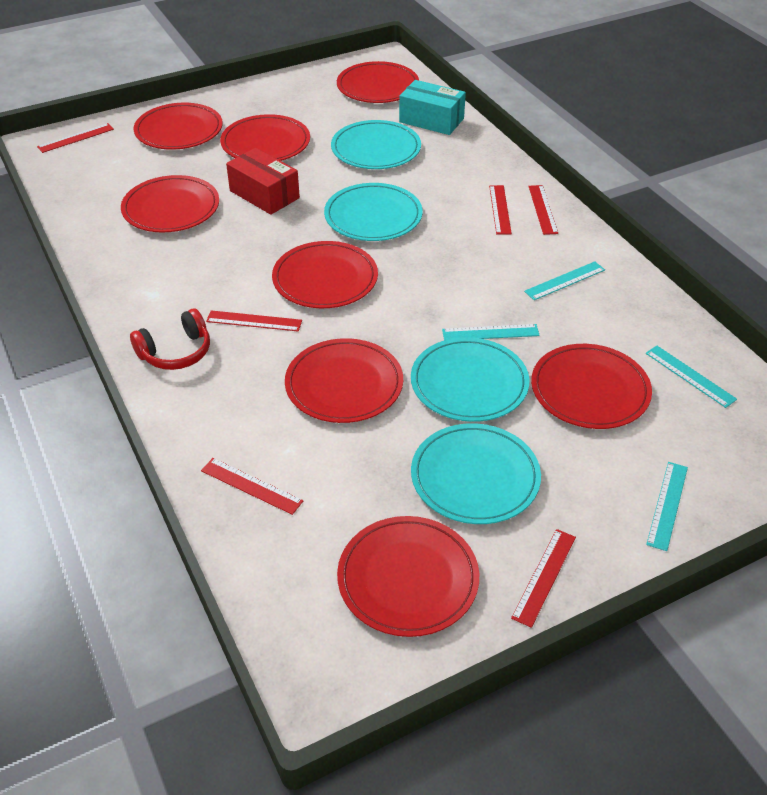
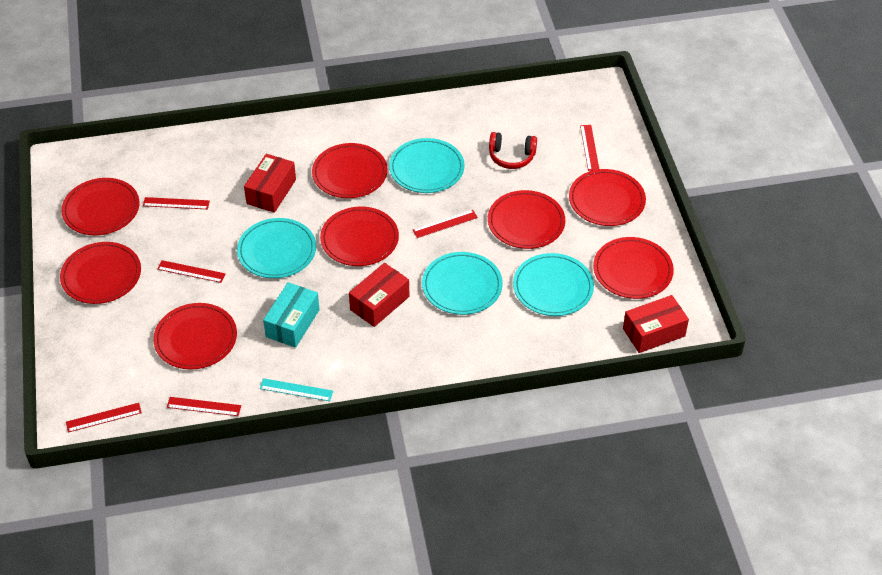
red box: [226,148,300,215] = 1 -> [244,154,296,213] [349,263,410,327] [623,295,689,353] = 3
turquoise ruler: [442,324,540,340] [524,261,605,300] [646,346,737,408] [646,462,688,551] = 4 -> [260,378,333,401] = 1

